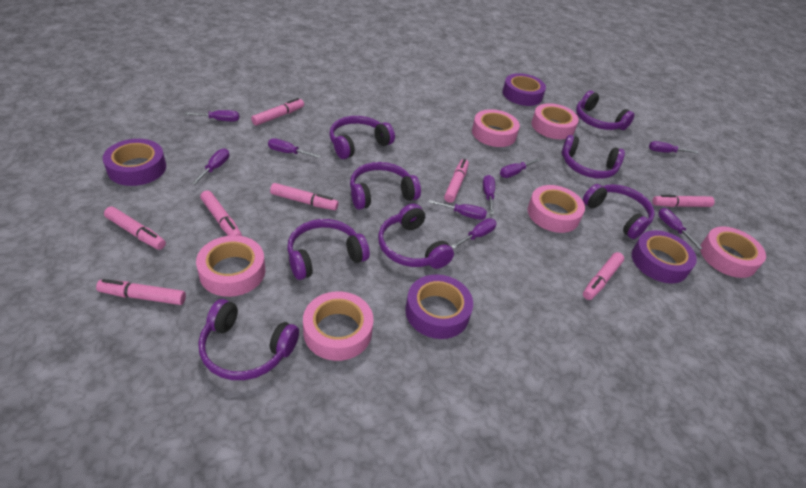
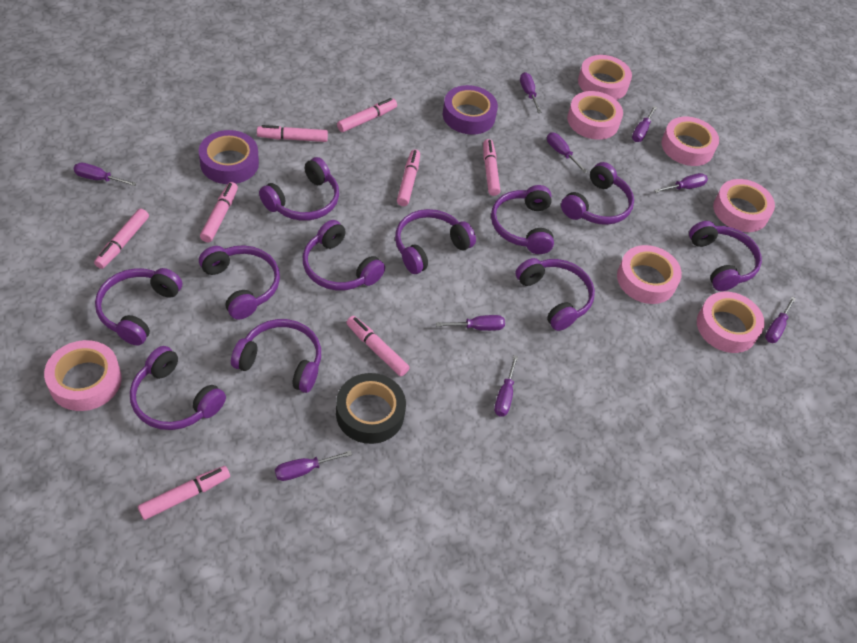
black tape: none = 0 -> [336,373,406,444] = 1
pink tape: [196,235,265,297] [303,291,373,361] [472,109,520,147] [527,185,585,233] [531,103,579,139] [700,226,766,278] = 6 -> [44,340,122,411] [567,91,623,140] [578,55,632,100] [617,245,682,304] [661,117,719,166] [697,292,765,353] [713,179,775,232] = 7
purple headphones: [198,299,299,380] [287,219,370,280] [329,116,395,159] [350,162,421,210] [378,204,454,269] [562,135,625,179] [576,91,635,130] [583,184,655,239] = 8 -> [95,268,182,346] [130,346,226,430] [199,245,280,320] [231,319,321,393] [259,157,339,221] [303,220,385,291] [395,209,476,274] [491,185,554,254] [515,258,595,331] [561,162,634,225] [689,221,762,291] = 11
purple tape: [103,139,166,186] [405,274,473,339] [502,73,546,106] [632,230,697,283] = 4 -> [199,130,259,184] [443,85,498,135] = 2

